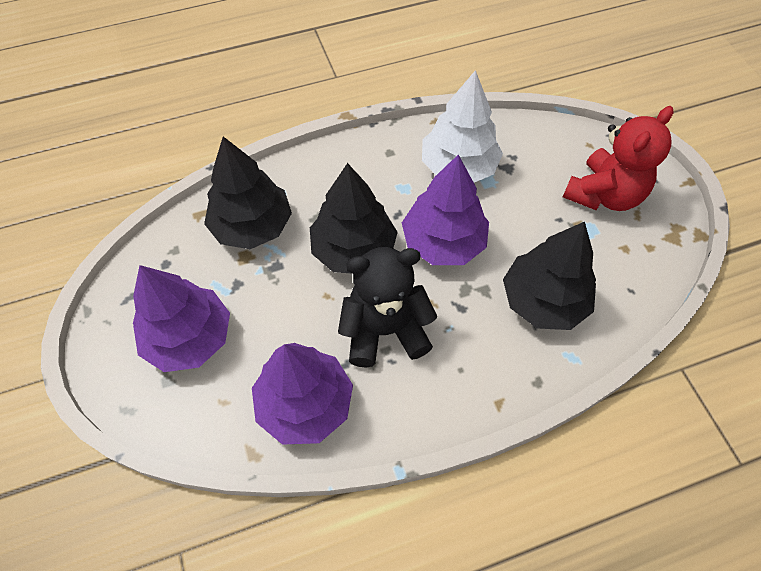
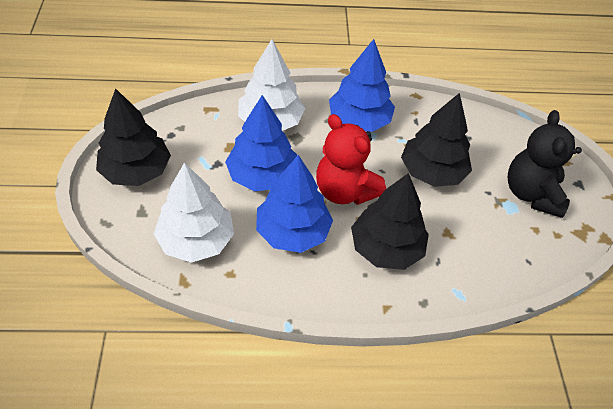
blue tree: none = 0 -> [225,95,297,191] [256,155,333,253] [329,39,395,132] = 3
purple tree: [133,265,230,372] [252,343,353,445] [402,154,489,265] = 3 -> none = 0
white tree: [422,70,503,182] = 1 -> [154,163,234,263] [238,39,305,131] = 2

